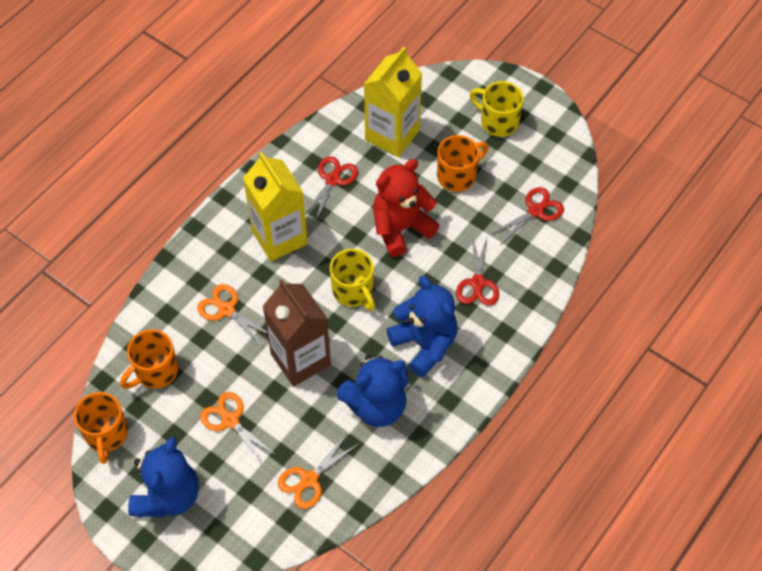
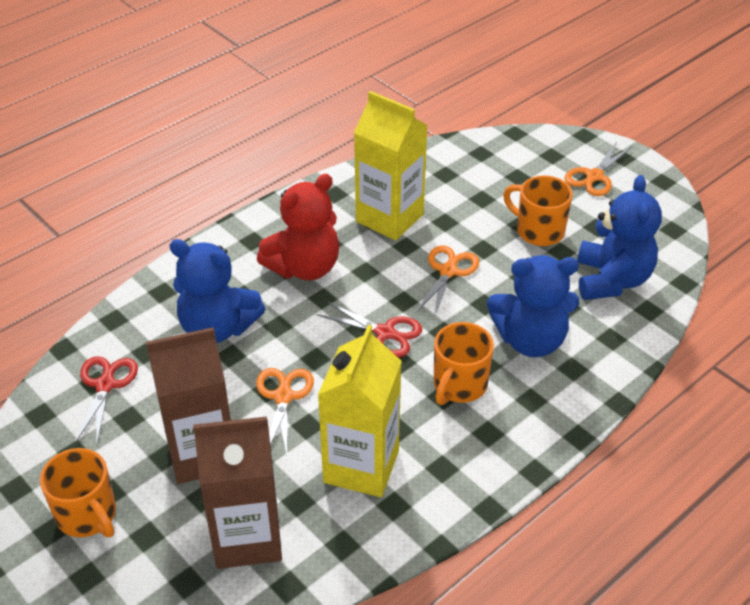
brown carton: [262,279,331,387] = 1 -> [146,327,231,484] [193,417,282,569] = 2
red scissors: [305,156,358,224] [456,234,499,306] [490,187,564,245] = 3 -> [75,356,138,443] [316,301,422,358] = 2
yellow mug: [330,249,375,311] [470,81,524,137] = 2 -> none = 0

